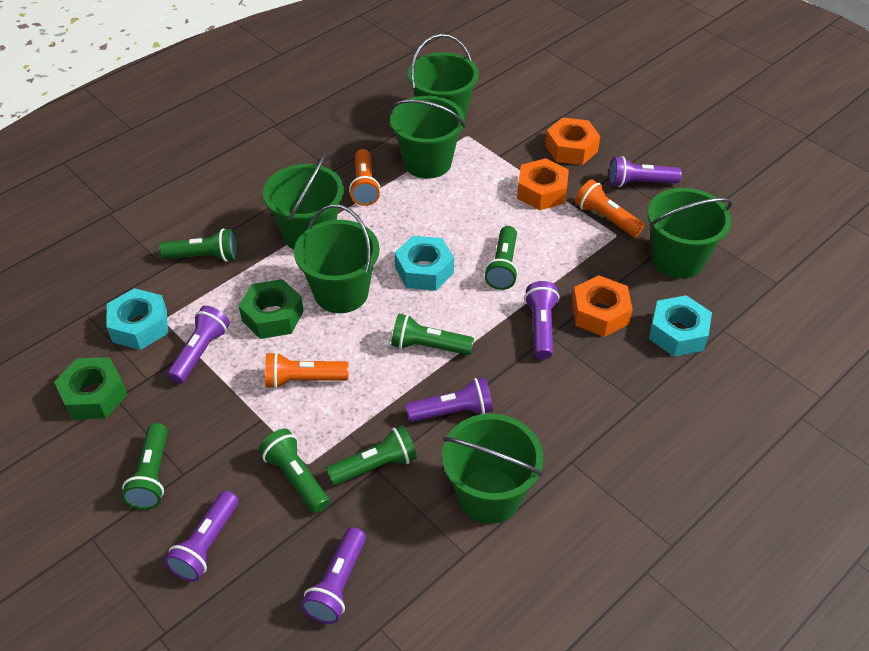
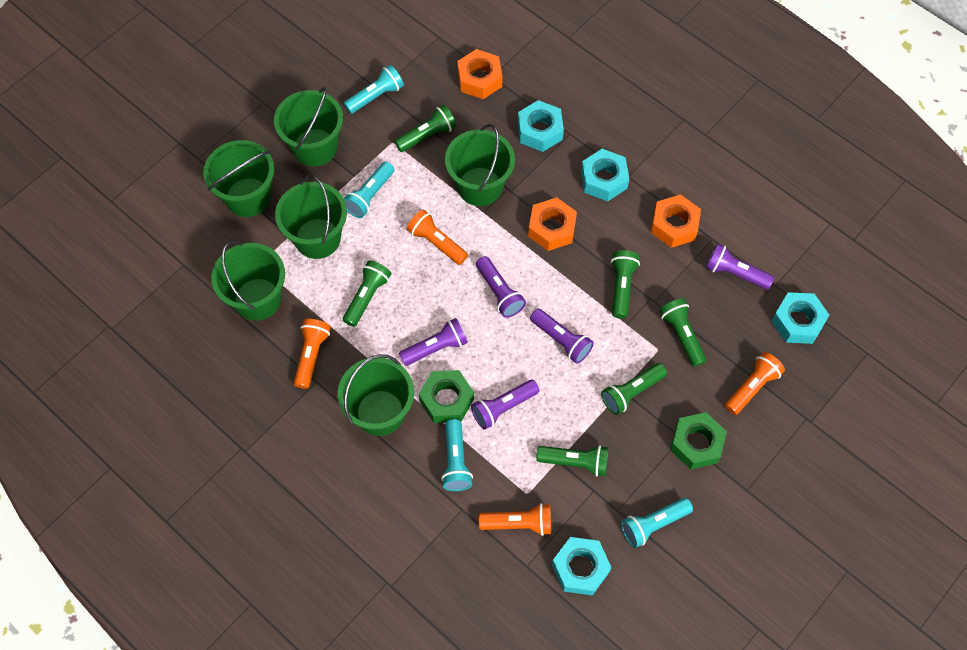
orange flashlight: [265,352,349,389] [349,149,381,206] [575,179,644,237] = 3 -> [294,319,331,389] [407,209,468,265] [479,503,551,536] [725,352,785,415] = 4
purple flashlight: [164,491,239,582] [167,306,230,384] [301,527,366,624] [405,377,493,422] [525,281,559,359] [609,156,682,187] = 6 -> [399,318,468,366] [471,380,539,430] [476,256,526,318] [530,309,594,364] [706,244,774,289] = 5
turquoise flashlight: none = 0 -> [344,65,404,114] [344,162,394,218] [441,419,473,491] [621,498,693,548] = 4
turquoise nut: [107,288,168,350] [395,236,454,291] [649,295,712,357] = 3 -> [518,100,564,152] [552,537,611,595] [581,149,629,201] [772,292,829,344] = 4

